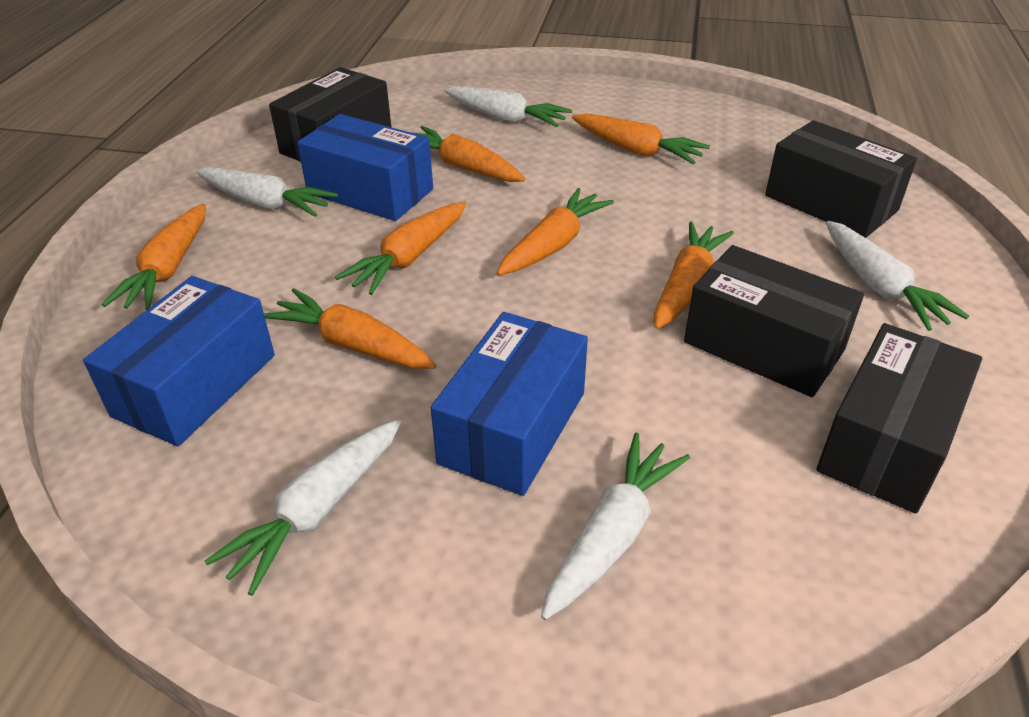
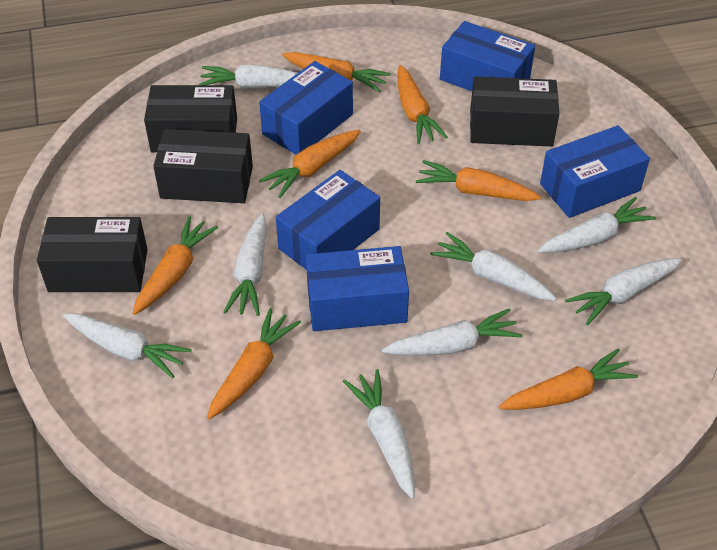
blue box: [83,276,275,446] [297,114,433,221] [431,312,588,496] = 3 -> [259,61,353,155] [276,170,380,270] [306,246,409,331] [440,21,535,91] [540,125,650,218] = 5
white carrot: [196,167,338,217] [205,419,401,596] [444,86,572,127] [541,433,690,620] [826,221,969,331] = 5 -> [63,314,192,378] [199,65,297,88] [223,213,267,316] [343,369,415,499] [382,308,523,356] [430,232,557,301] [538,197,656,253] [565,258,682,325] = 8

